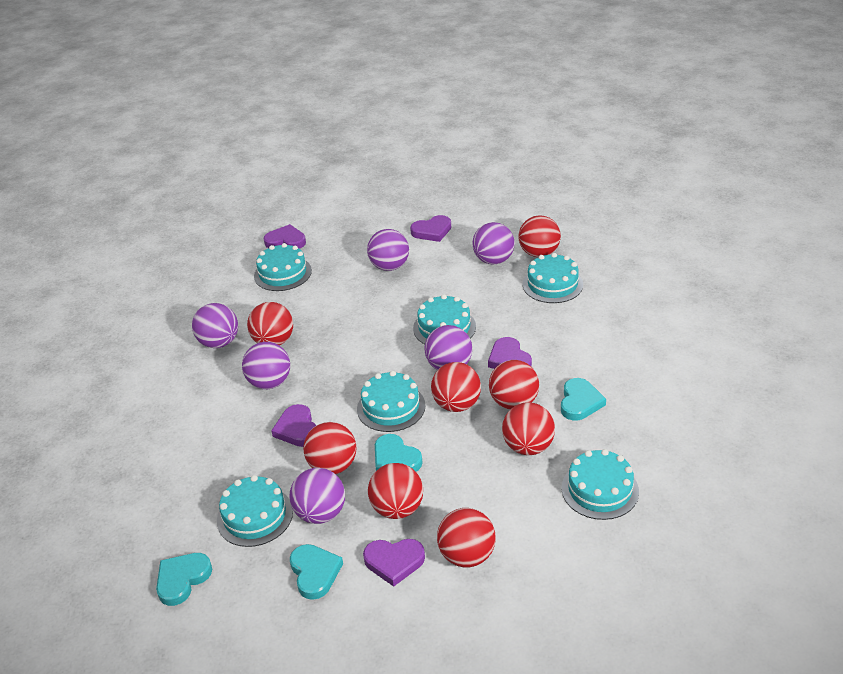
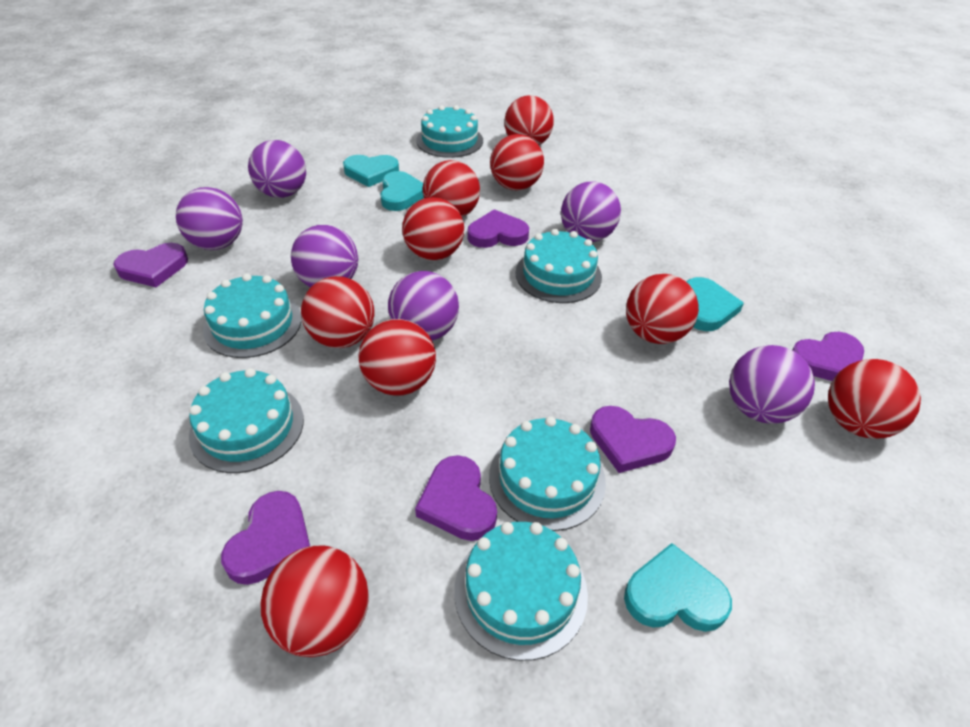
purple heart: [264,224,306,249] [271,404,316,447] [363,539,425,587] [410,215,451,242] [488,337,532,369] = 5 -> [113,243,188,287] [221,491,310,585] [415,455,497,541] [467,209,529,248] [590,406,676,473] [793,332,864,381] = 6
red ball: [247,302,293,345] [303,422,357,474] [368,463,423,519] [431,362,481,412] [437,508,496,567] [489,360,539,409] [502,402,555,455] [519,215,561,257] = 8 -> [260,545,369,657] [301,276,375,348] [359,319,436,396] [402,197,464,260] [423,160,480,217] [490,134,544,191] [504,95,554,145] [626,274,699,344] [828,359,921,439] = 9

